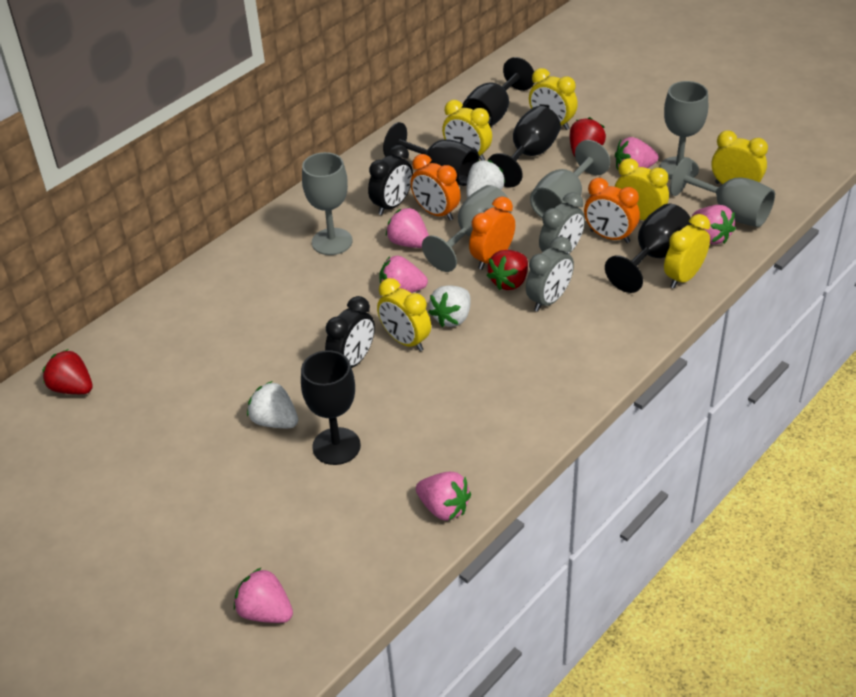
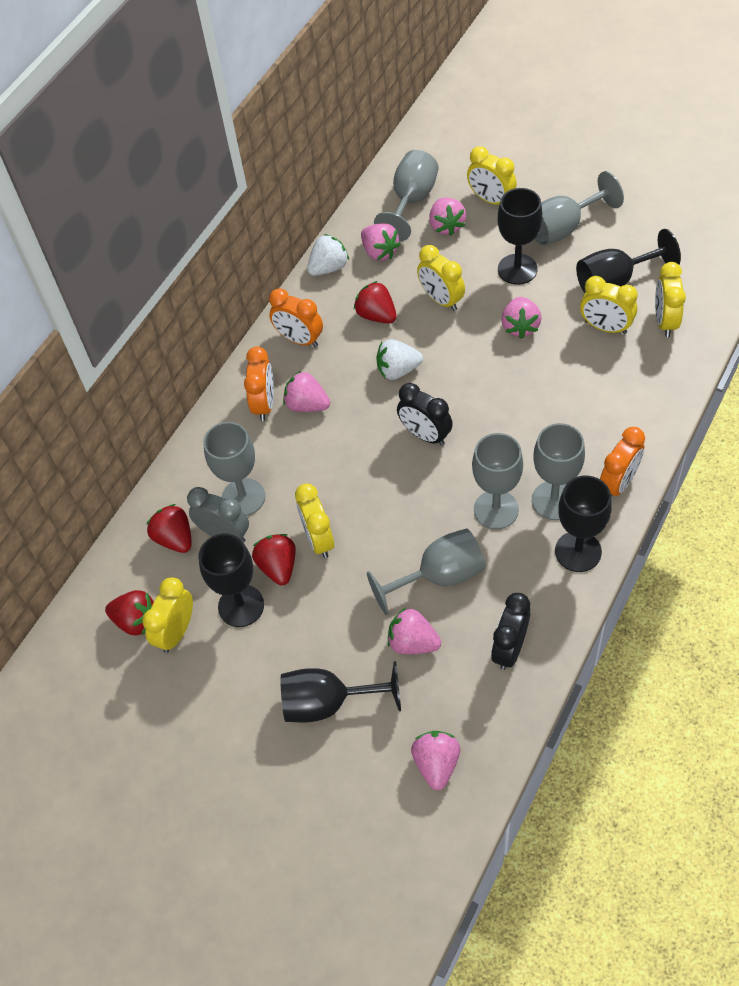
grey clock: [526,237,574,312] [539,192,585,254] = 2 -> [187,487,249,543] = 1
grey goblet: [302,152,352,255] [422,185,512,272] [530,140,611,218] [659,81,708,179] [670,157,775,227] = 5 -> [203,422,265,516] [367,528,486,615] [374,150,439,242] [472,433,523,529] [532,423,585,520] [535,171,624,246] = 6
red strawberry: [42,349,93,394] [487,250,528,290] [570,117,606,157] = 3 -> [105,590,154,635] [146,504,192,553] [252,534,296,585] [354,281,397,323] = 4
white strawberry: [247,381,298,428] [428,285,470,327] [466,160,505,198] = 3 -> [307,234,349,276] [376,339,423,380] = 2

